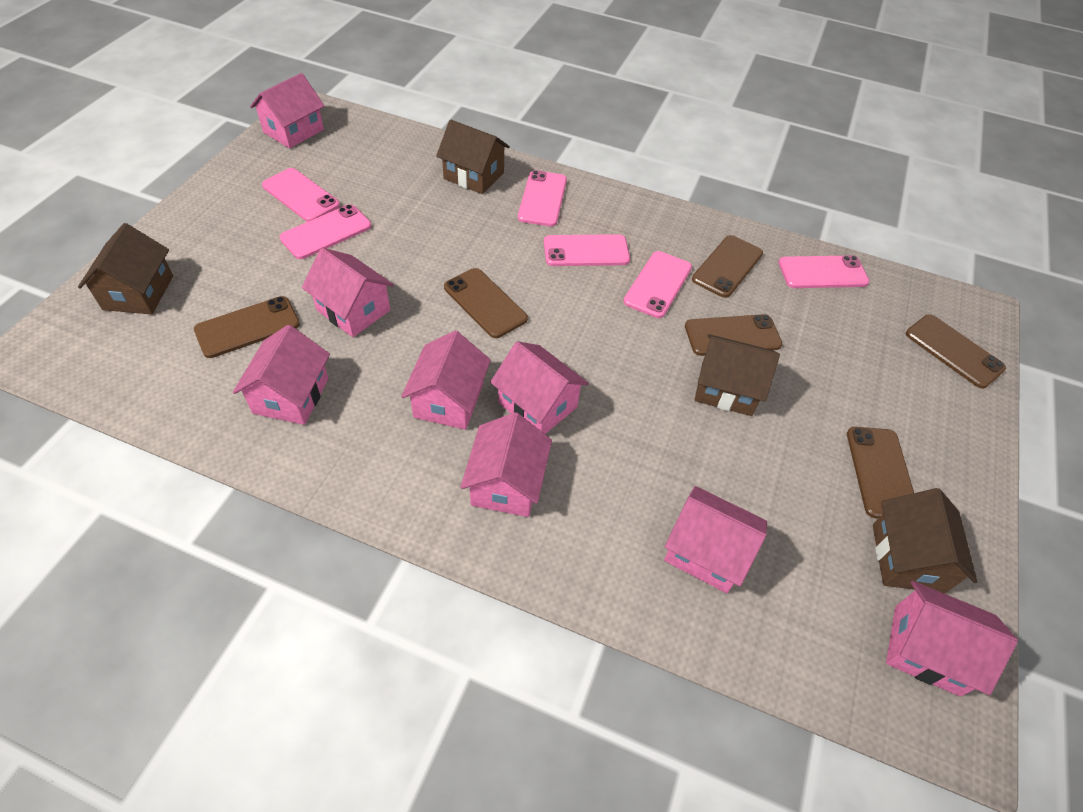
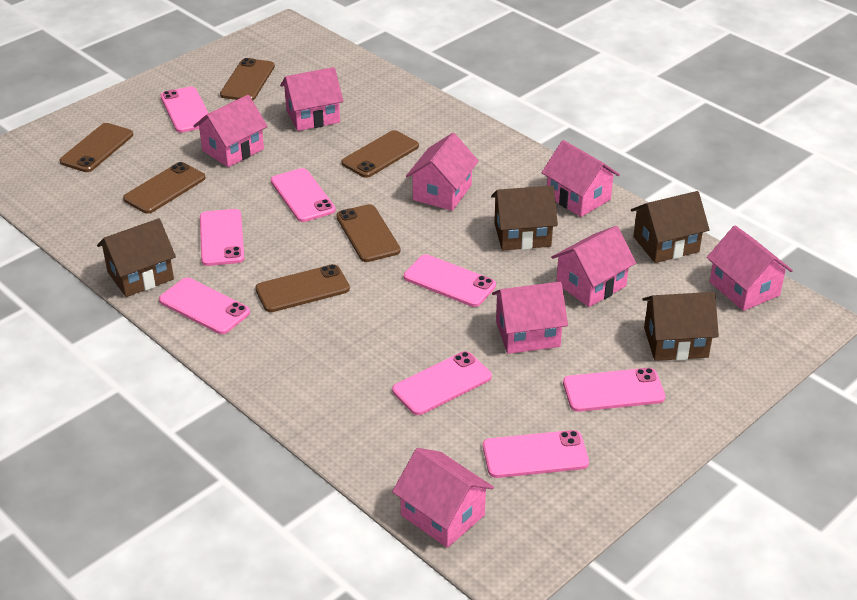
pink phone: [262,168,340,222] [280,204,372,259] [518,170,567,226] [544,234,630,266] [623,251,692,318] [778,255,869,288] = 6 -> [159,277,250,334] [161,87,208,133] [200,209,244,266] [271,168,335,222] [392,351,492,415] [404,254,496,307] [483,430,589,478] [563,368,665,412] = 8

